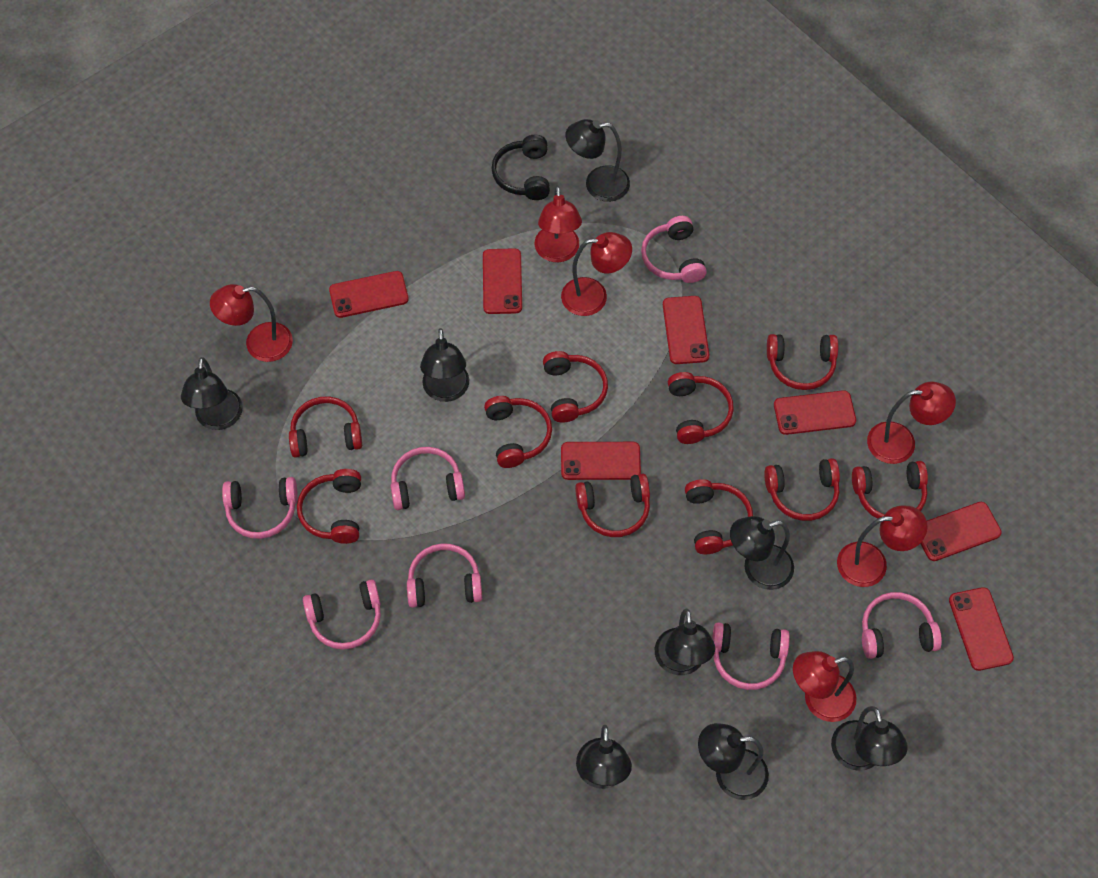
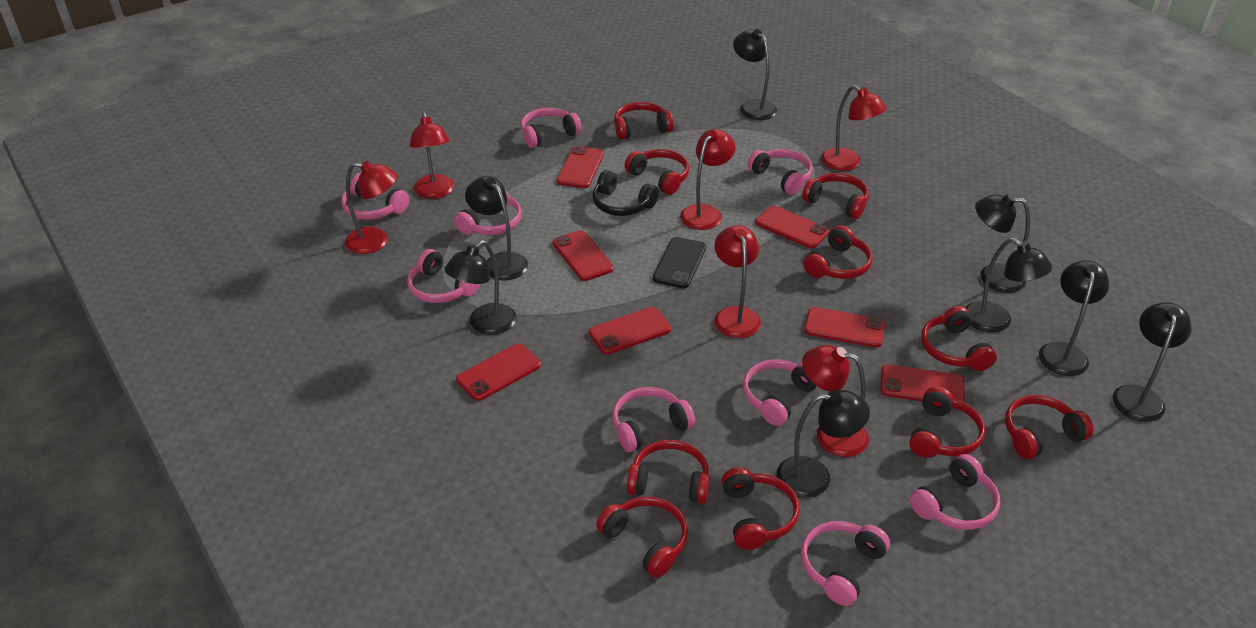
black phone: none = 0 -> [653,237,706,288] = 1
pink headphones: [222,477,298,539] [303,579,381,650] [391,447,465,510] [407,543,482,608] [641,216,707,283] [712,623,790,690] [862,592,942,659] = 7 -> [341,173,409,220] [407,249,480,303] [454,190,522,235] [521,108,582,148] [612,387,695,452] [743,360,817,426] [748,149,812,195] [801,521,890,606] [910,454,1000,530] = 9

